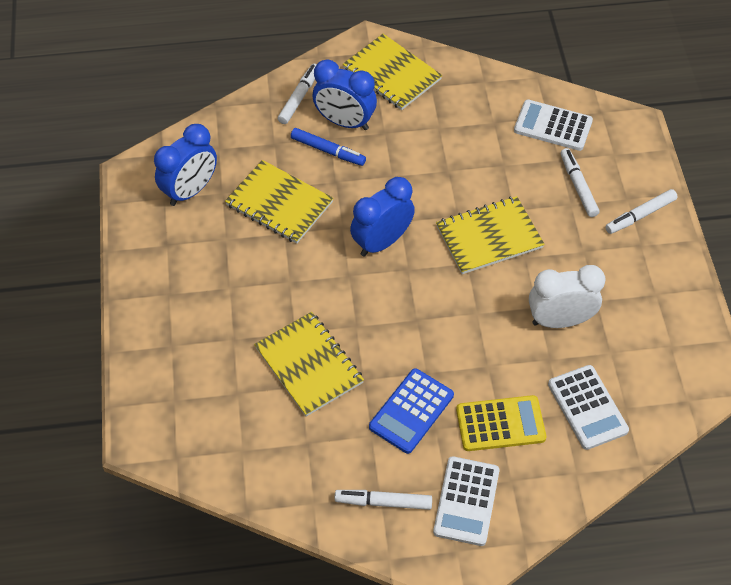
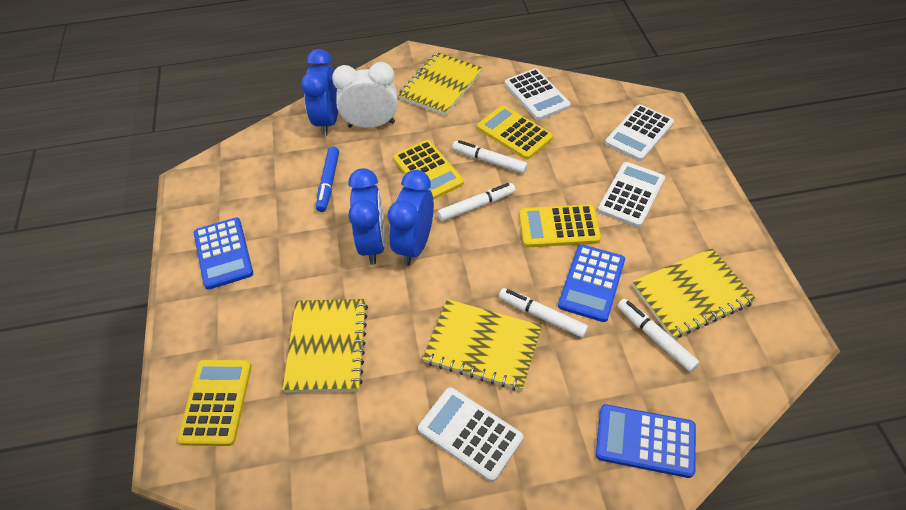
blue calculator: [369,368,454,454] = 1 -> [194,217,253,290] [558,244,625,322] [596,404,696,478] = 3
white calculator: [433,456,500,546] [514,99,593,151] [548,365,629,450] = 3 -> [418,387,523,482] [505,68,571,120] [598,162,665,227] [605,104,674,161] = 4
yellow calculator: [456,395,546,451] = 1 -> [177,360,252,446] [393,140,464,200] [477,105,553,160] [519,204,601,248] = 4

